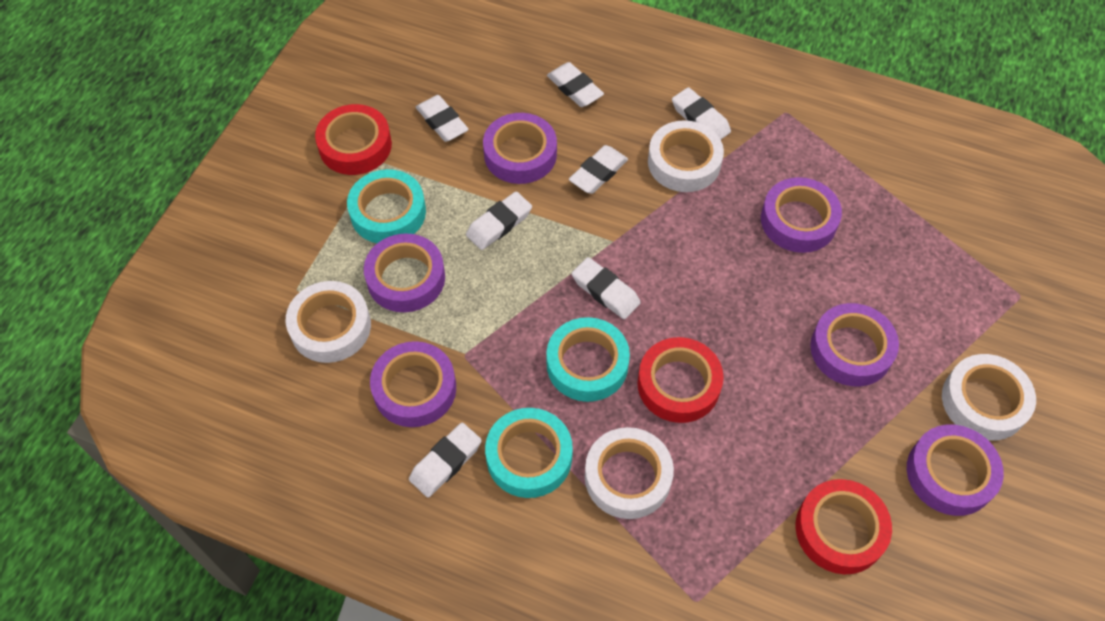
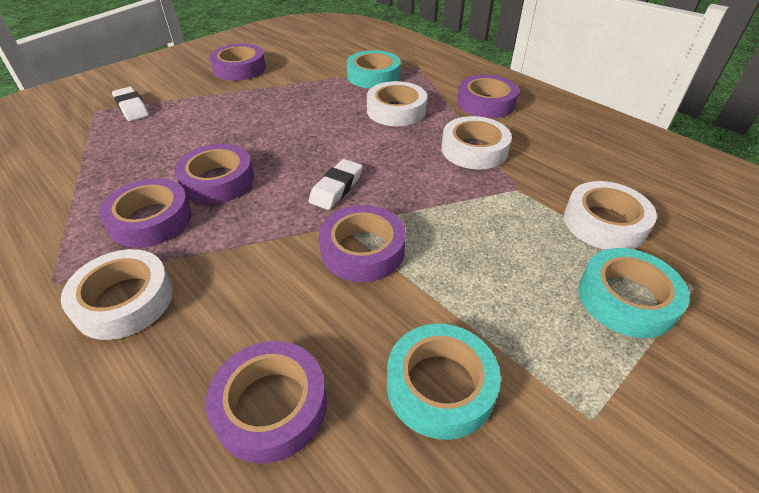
red tape: [315,104,392,175] [637,337,724,423] [795,479,892,574] = 3 -> none = 0
white eraser: [409,423,482,498] [416,95,469,142] [466,192,532,250] [547,62,604,107] [569,145,628,194] [572,257,641,319] [672,87,731,139] = 7 -> [112,87,149,121] [309,159,363,210] = 2

